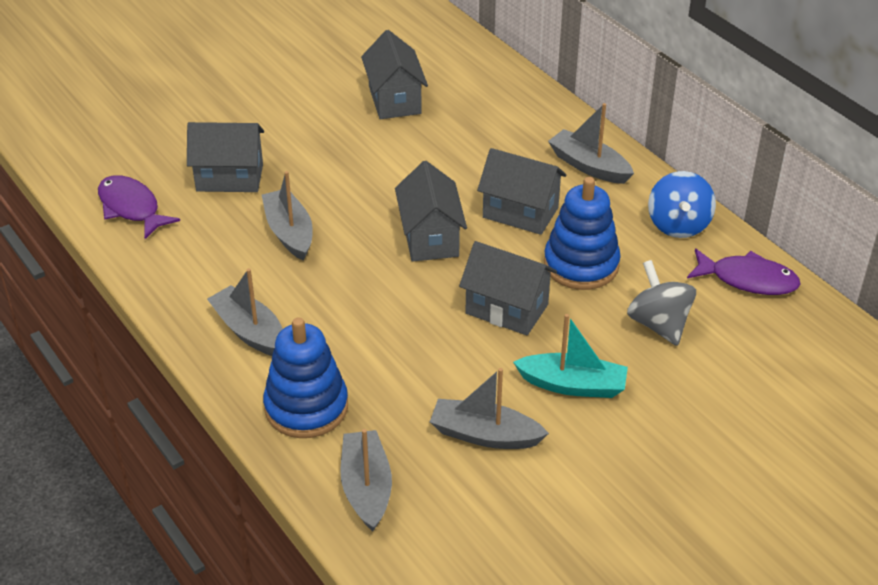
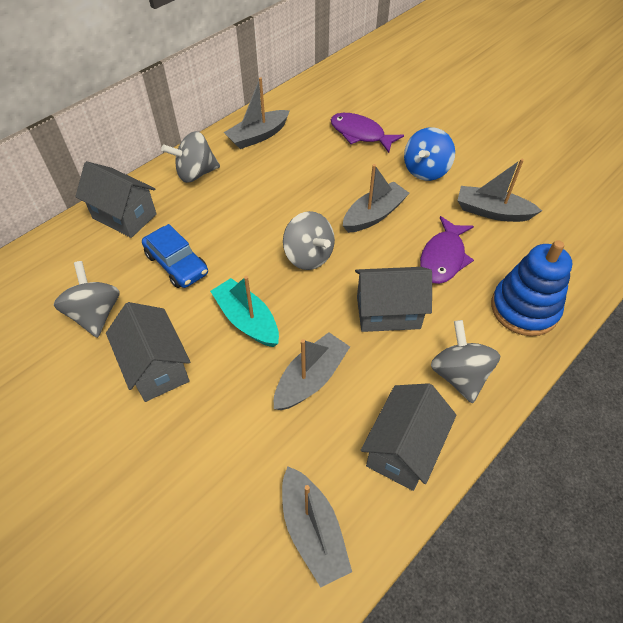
blue car: none = 0 -> [142,224,208,288] = 1
blue stacking toy: [263,317,348,438] [544,177,621,290] = 2 -> [491,240,572,336] = 1
grey house: [187,122,264,192] [361,30,428,119] [395,161,467,262] [459,241,557,335] [477,148,567,235] = 5 -> [75,161,157,238] [106,302,190,402] [355,267,432,332] [361,383,456,491] = 4
grey spinning top: [627,260,696,346] = 1 -> [54,261,120,338] [161,131,220,183] [283,211,335,270] [431,320,500,403] = 4

